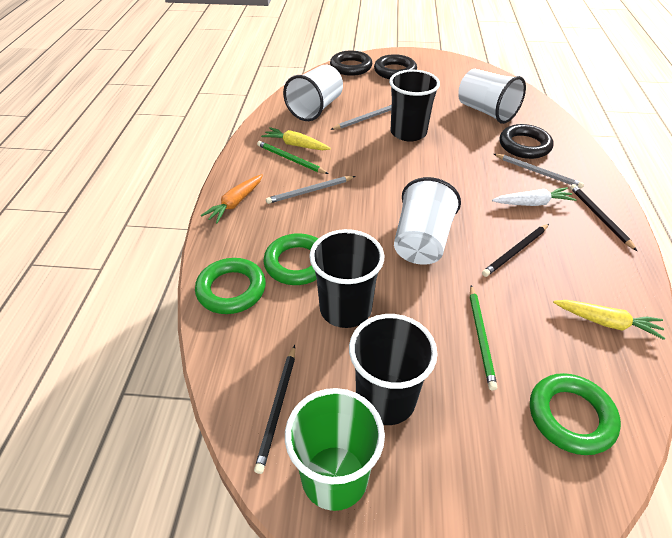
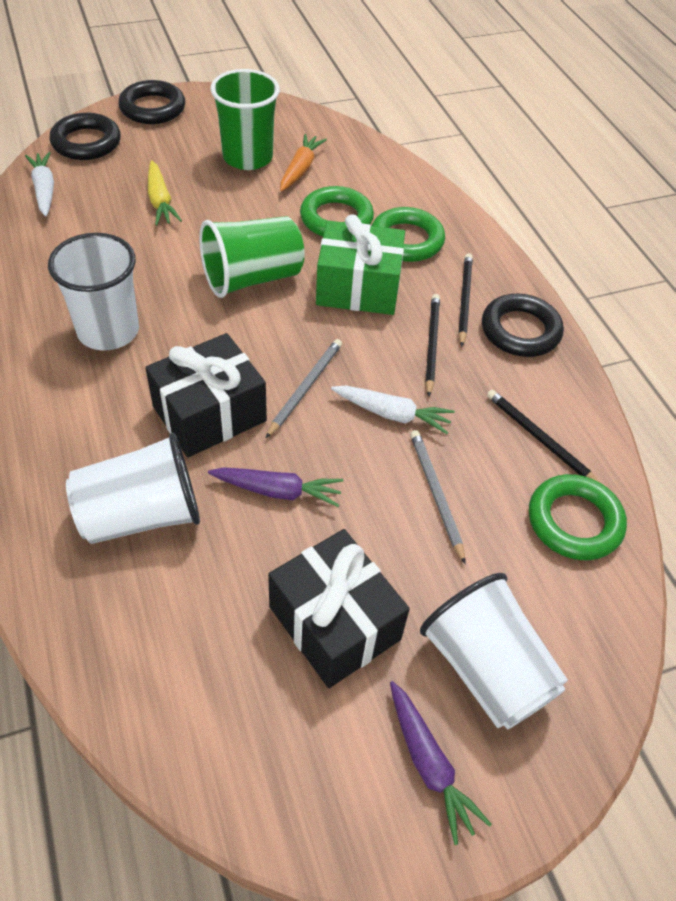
black cup: [309,229,384,328] [349,314,438,425] [389,70,440,142] = 3 -> none = 0
black gift: none = 0 -> [145,333,267,457] [268,529,410,688] = 2
green cup: [285,388,385,511] = 1 -> [199,216,305,298] [210,69,280,170] = 2
green gift: none = 0 -> [316,214,405,315] = 1
green pencil: [257,141,329,174] [470,285,497,391] = 2 -> none = 0
grey pencil: [266,176,356,204] [330,105,392,130] [494,154,584,188] = 3 -> [266,339,342,438] [410,430,465,564] = 2
purple carrot: none = 0 -> [208,467,344,507] [390,681,492,845] = 2
white carrot: [492,187,577,206] = 1 -> [25,152,54,217] [331,386,455,434] = 2
yellow carrot: [261,127,331,150] [553,300,665,340] = 2 -> [148,160,182,226] = 1

